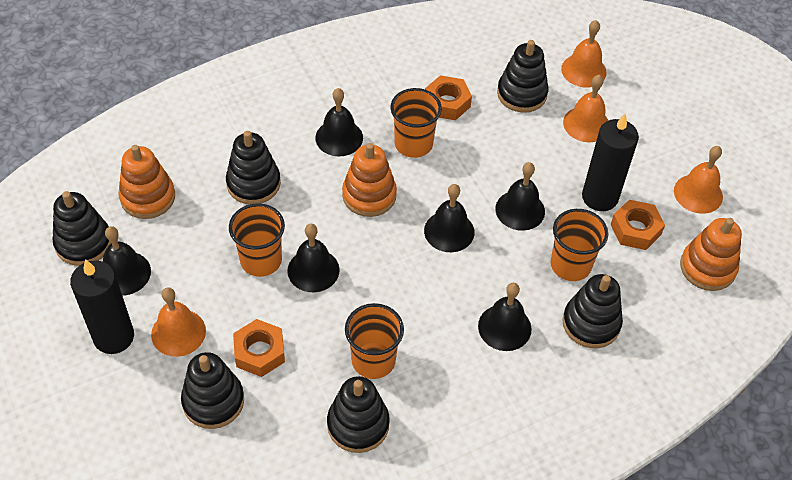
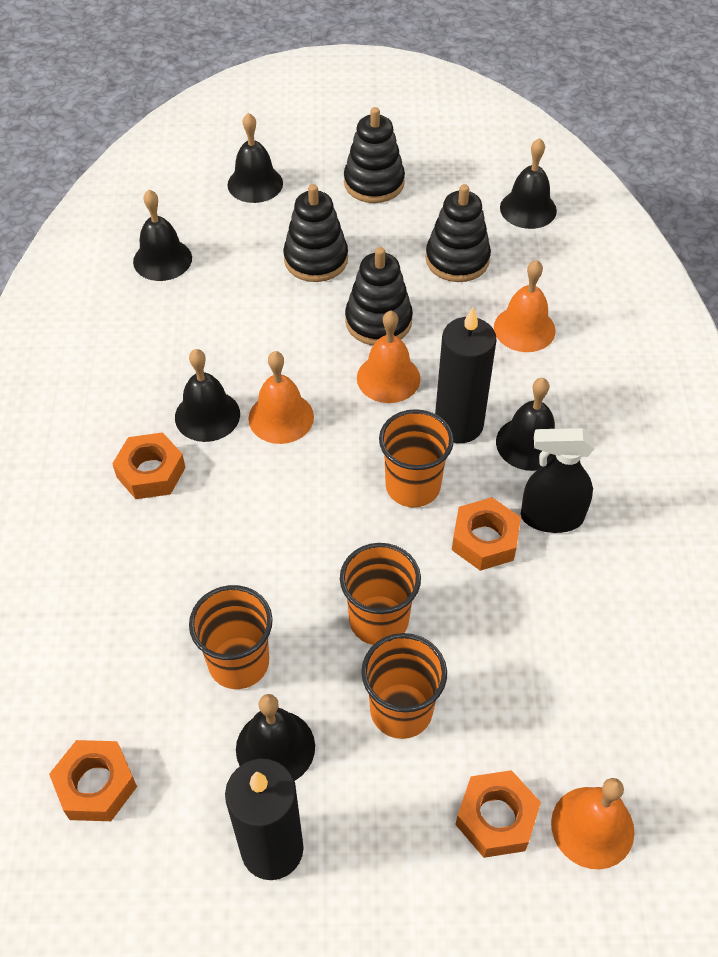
black spray bottle: none = 0 -> [521,428,594,533] = 1
black stacking toy: [53,191,111,266] [181,352,244,429] [226,131,281,205] [327,376,390,453] [497,40,549,113] [562,274,623,348] = 6 -> [283,184,348,282] [344,107,405,203] [345,247,413,346] [425,184,491,282] = 4
orange nut: [233,319,285,377] [425,75,472,120] [611,200,665,250] = 3 -> [49,740,137,821] [112,432,185,499] [452,497,521,571] [455,770,541,858] = 4
orange stacking toy: [118,145,175,219] [342,143,397,217] [680,218,742,291] = 3 -> none = 0

